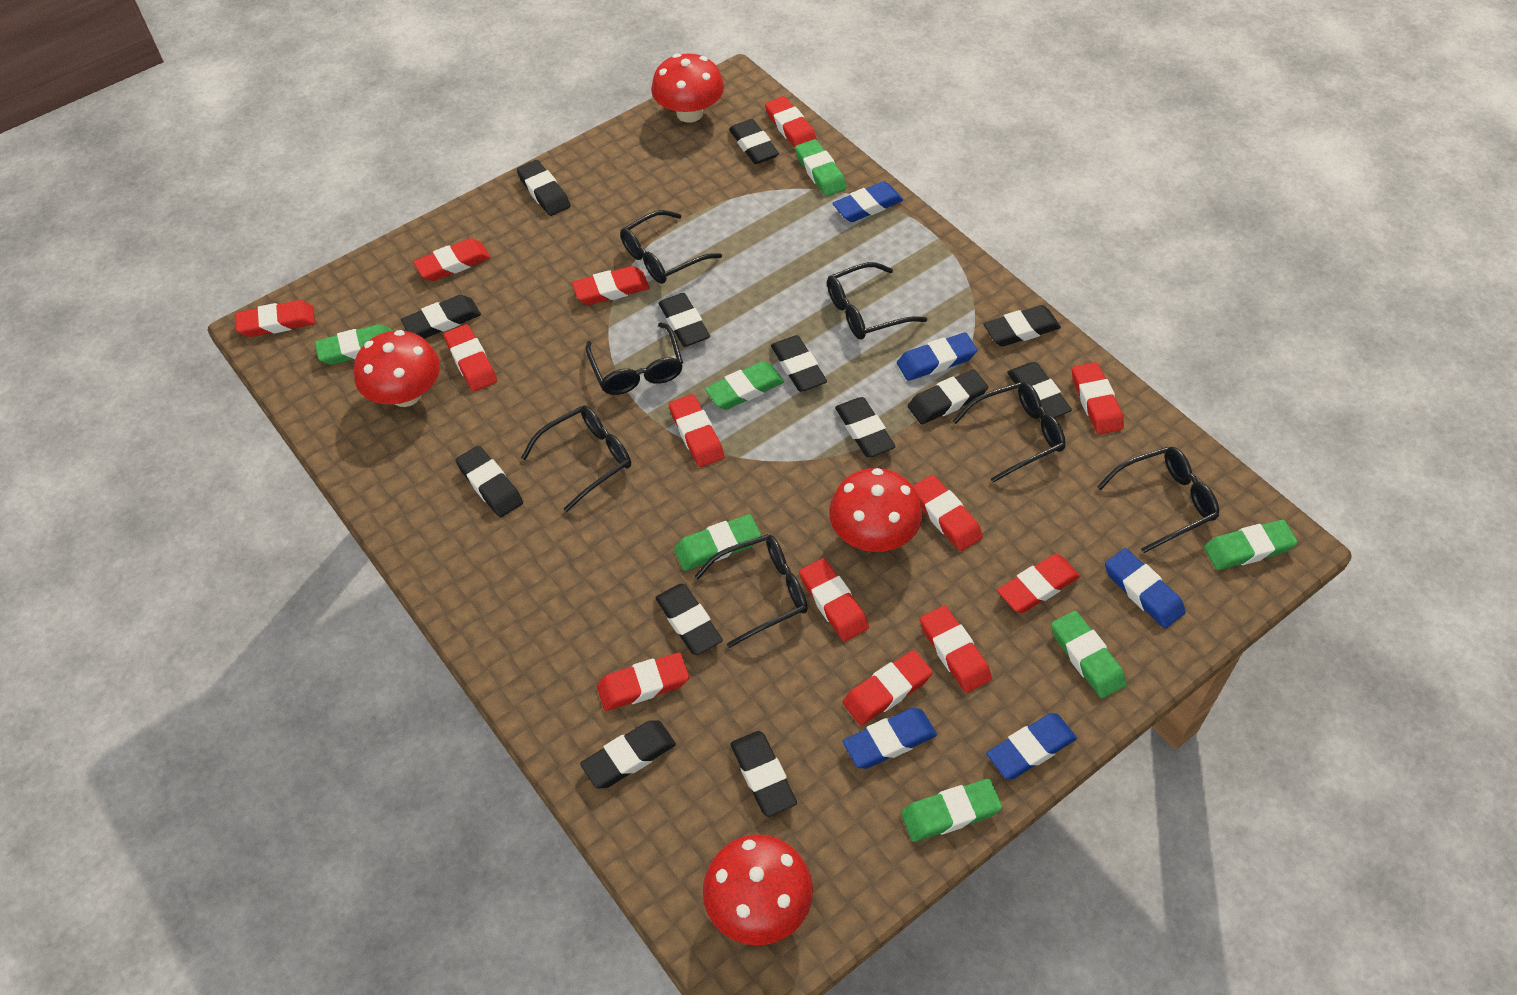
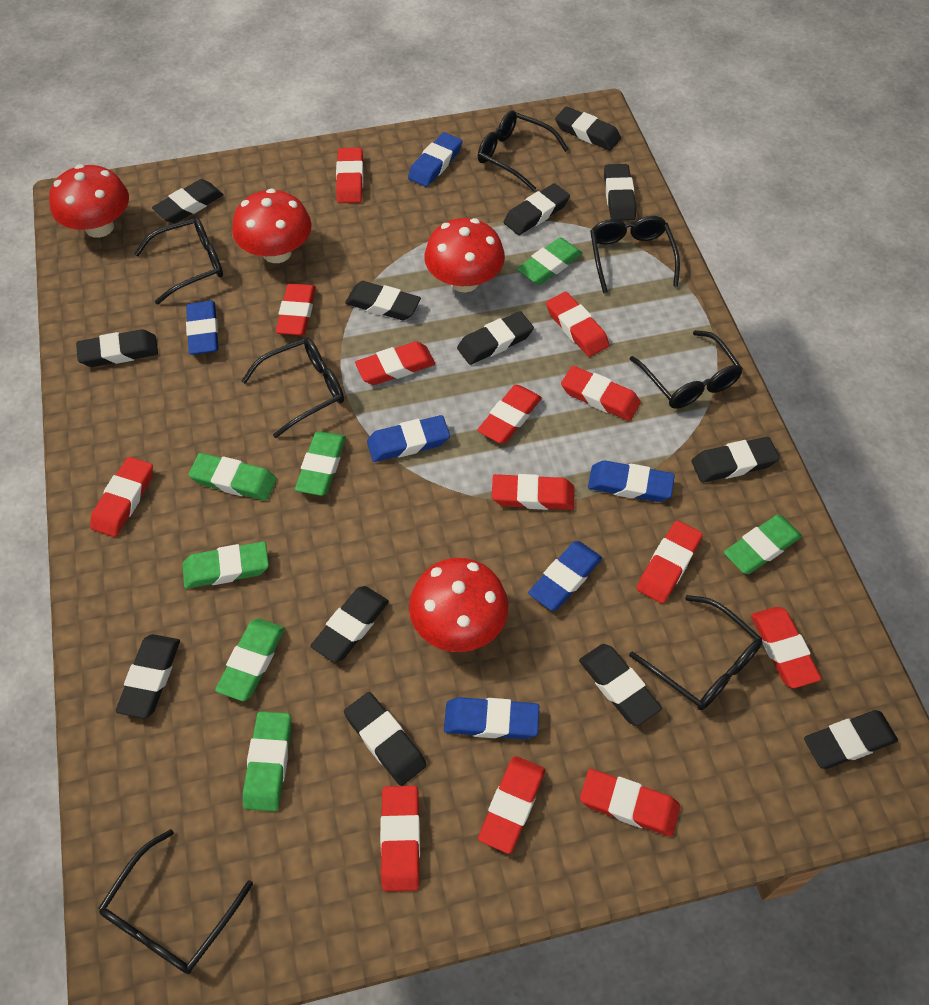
blue eraser: [832,181,903,222] [843,708,937,769] [897,332,977,381] [986,713,1077,779] [1105,548,1186,628] = 5 -> [186,301,218,355] [367,415,450,462] [408,132,462,187] [444,697,539,739] [528,541,602,611] [588,460,675,502] = 6

